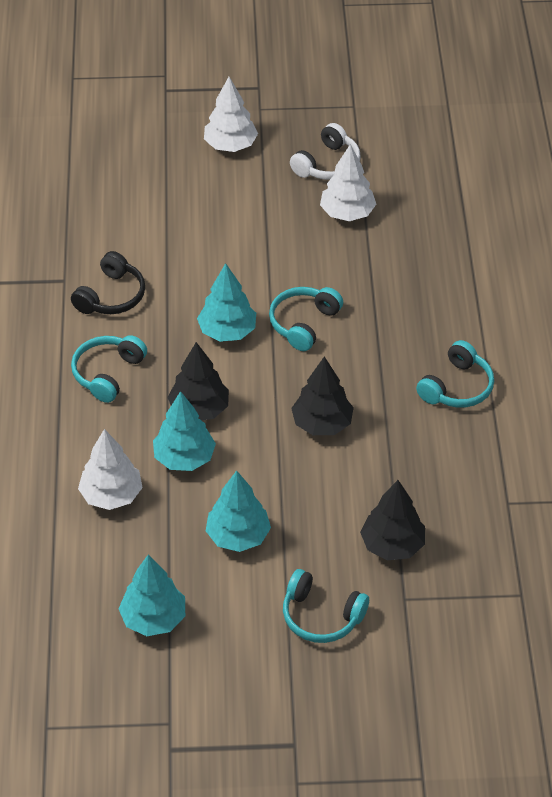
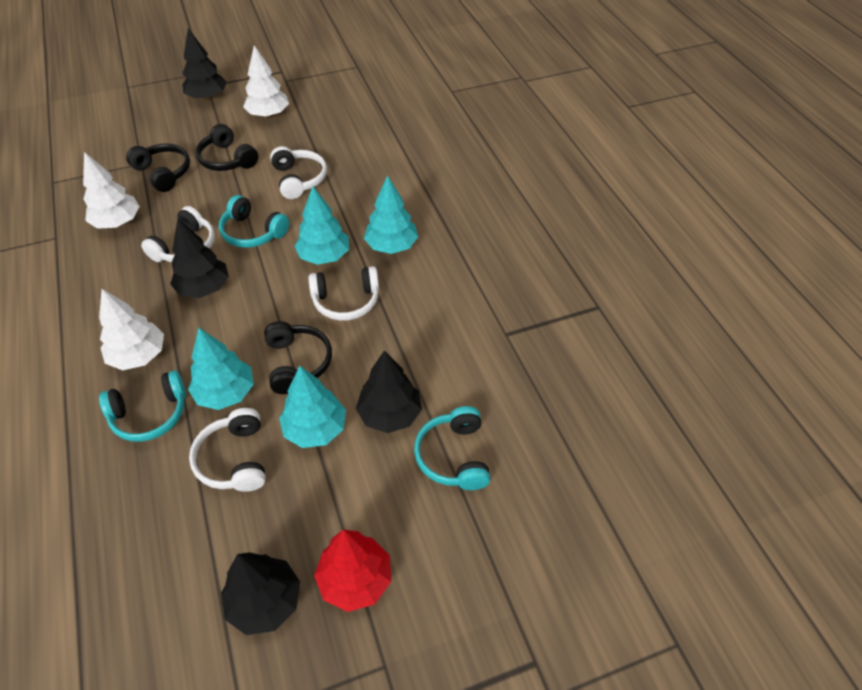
black headphones: [71,251,145,314] = 1 -> [126,143,190,192] [196,124,258,171] [264,321,332,394] = 3
black tree: [167,342,229,420] [291,357,354,435] [360,480,425,561] = 3 -> [170,219,229,298] [182,29,227,100] [221,552,300,635] [356,350,422,433] = 4
red tree: none = 0 -> [314,530,391,612] = 1
turquoise headphones: [71,335,147,403] [269,287,343,351] [283,569,369,643] [416,340,494,408] = 4 -> [99,370,186,442] [219,195,289,248] [414,406,490,490] = 3
white headphones: [290,123,361,180] = 1 -> [141,206,215,262] [189,408,266,492] [270,146,327,199] [309,266,379,321] = 4

